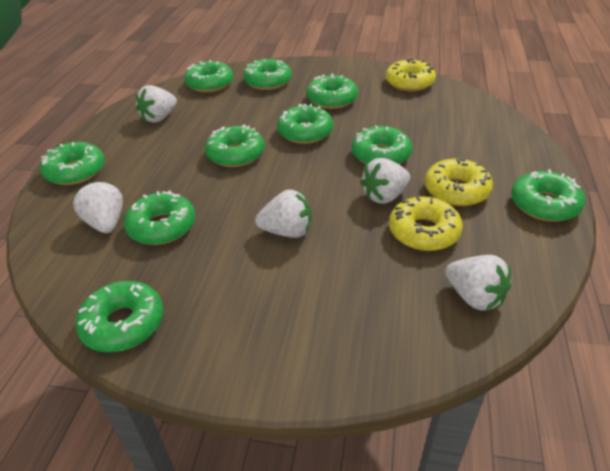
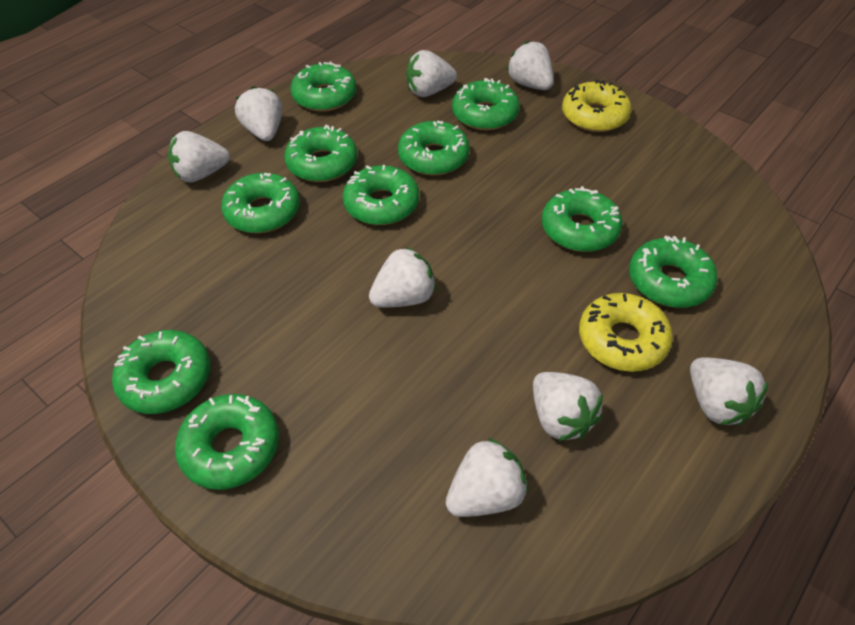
white strawberry: [73,181,123,233] [136,85,177,123] [255,189,311,238] [360,158,410,204] [445,255,511,311] = 5 -> [168,131,230,182] [235,86,282,141] [369,247,436,308] [406,50,457,97] [446,438,528,517] [507,41,554,90] [533,372,603,441] [690,358,769,425] = 8
yellow donut: [386,59,436,91] [389,196,463,251] [425,158,493,206] = 3 -> [562,79,631,132] [579,293,673,372] = 2

